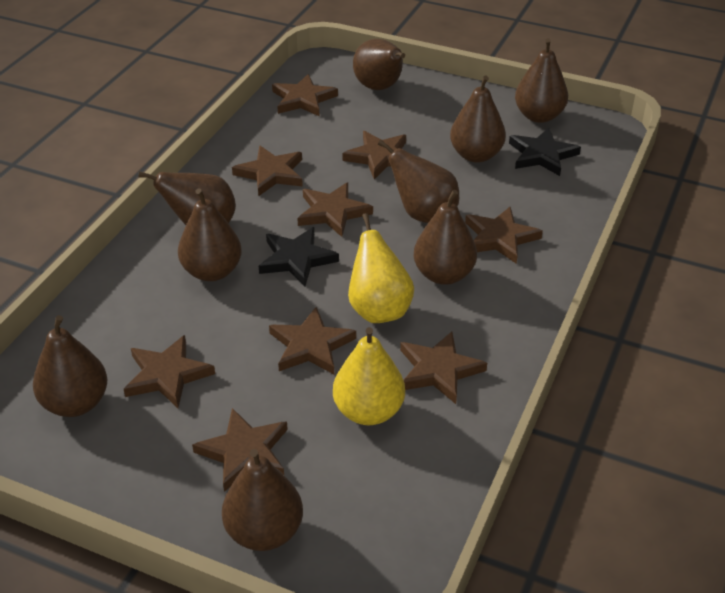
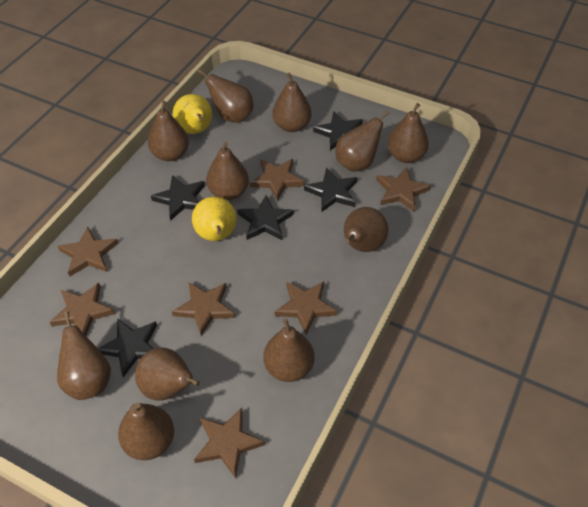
black star: [259,227,339,286] [509,128,581,176] = 2 -> [97,318,157,378] [151,175,205,220] [237,195,294,240] [304,168,357,212] [313,111,363,150] = 5
brown pear: [33,315,107,417] [138,171,236,225] [178,189,242,281] [222,449,303,551] [353,39,405,90] [378,140,459,223] [414,190,477,285] [450,76,506,163] [515,38,568,123] = 9 -> [57,311,111,400] [118,403,174,460] [135,347,200,401] [148,101,189,161] [197,69,254,123] [206,142,249,200] [263,319,314,382] [272,73,311,132] [336,110,390,172] [344,207,388,252] [388,103,429,163] = 11
brown star: [124,335,215,408] [192,408,288,492] [232,146,303,196] [269,307,356,374] [272,74,338,116] [297,182,373,237] [342,131,406,179] [400,332,487,404] [465,207,543,264] = 9 -> [50,283,115,336] [58,227,119,276] [172,282,235,336] [194,408,265,478] [250,159,304,201] [275,281,338,335] [376,167,431,212] = 7

